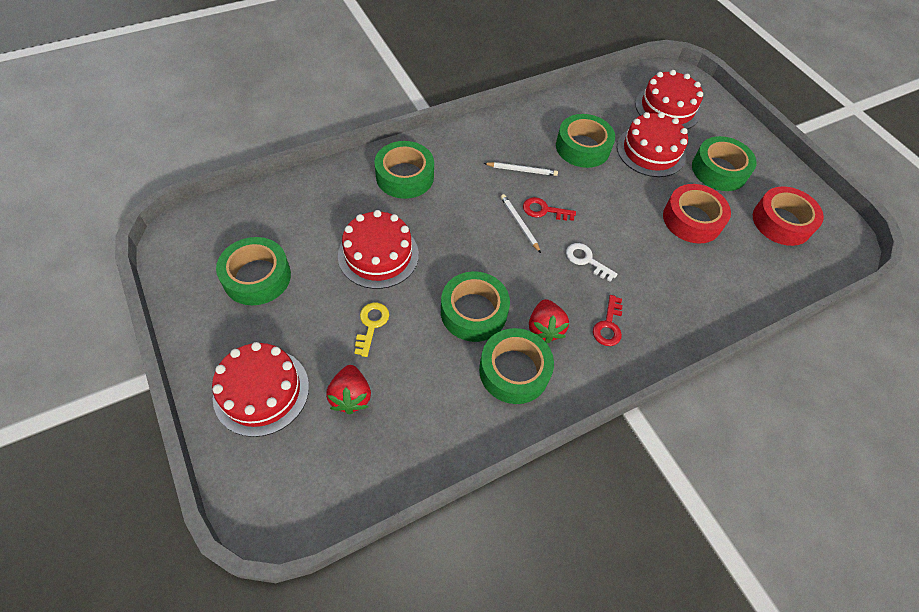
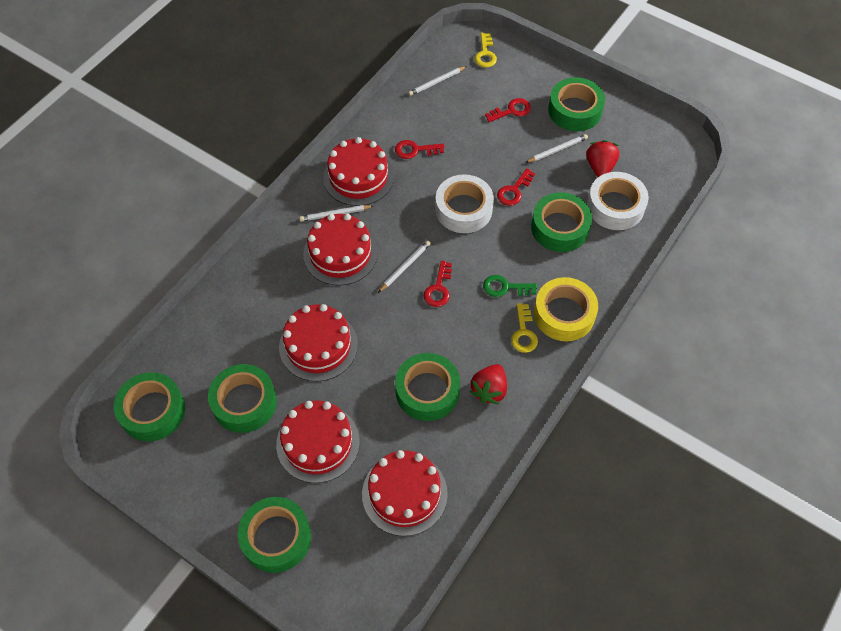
green key: none = 0 -> [483,275,537,297] = 1
red cake: [212,342,309,437] [338,210,419,289] [617,112,688,177] [635,70,703,129] = 4 -> [276,400,360,483] [279,304,358,381] [303,214,378,286] [323,137,394,206] [362,450,448,536] = 5
red key: [523,197,576,221] [593,295,623,346] = 2 -> [395,140,444,159] [423,261,452,307] [485,98,531,122] [497,168,535,206] = 4
red tape: [663,184,731,243] [753,186,824,246] = 2 -> none = 0
white key: [566,243,618,282] = 1 -> none = 0
white pencil: [484,162,558,176] [501,194,541,253] = 2 -> [299,205,373,222] [378,240,431,293] [408,66,467,96] [525,134,588,163] = 4
white tape: none = 0 -> [435,174,494,233] [587,172,649,230] = 2
yellow key: [354,303,389,357] = 1 -> [475,33,497,68] [511,303,538,353] = 2
yellow tape: none = 0 -> [534,277,598,341] = 1

